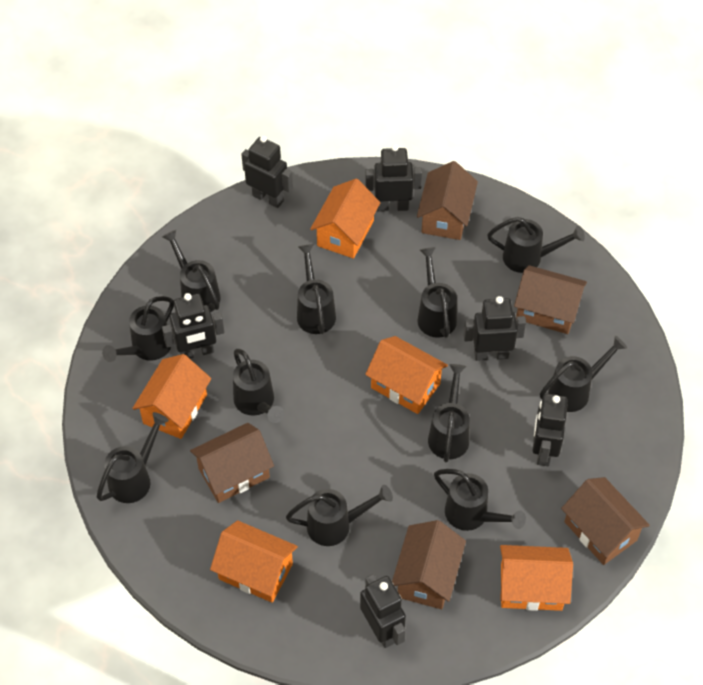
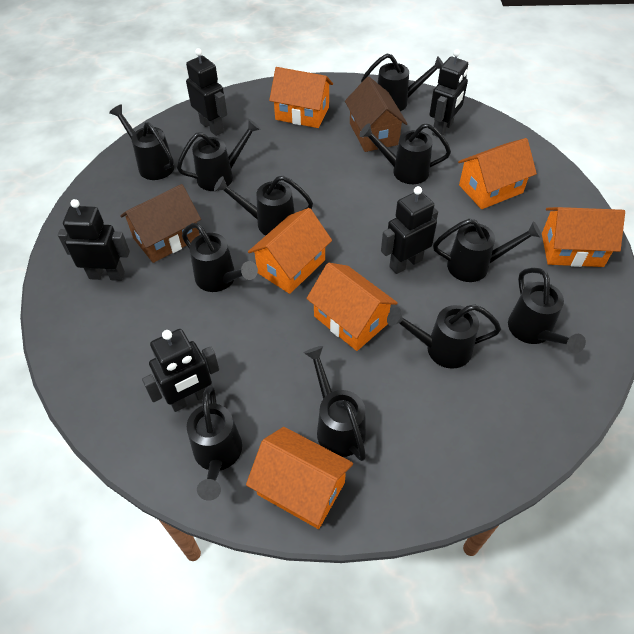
black robot: [162,293,224,359] [241,135,293,208] [360,574,406,648] [365,144,422,212] [464,296,526,361] [532,394,568,466] = 6 -> [58,199,130,281] [142,329,219,412] [186,48,227,136] [381,186,438,274] [429,49,468,136] = 5
brown house: [190,423,274,503] [392,520,466,609] [417,161,478,240] [514,265,587,334] [561,477,650,565] = 5 -> [120,184,201,263] [345,77,408,152] = 2
orange house: [132,354,211,439] [210,520,298,603] [310,179,381,259] [365,336,448,414] [500,545,573,611] = 5 -> [246,427,353,529] [248,208,332,294] [269,67,333,128] [306,263,398,351] [458,138,537,209] [542,207,625,267] = 6

